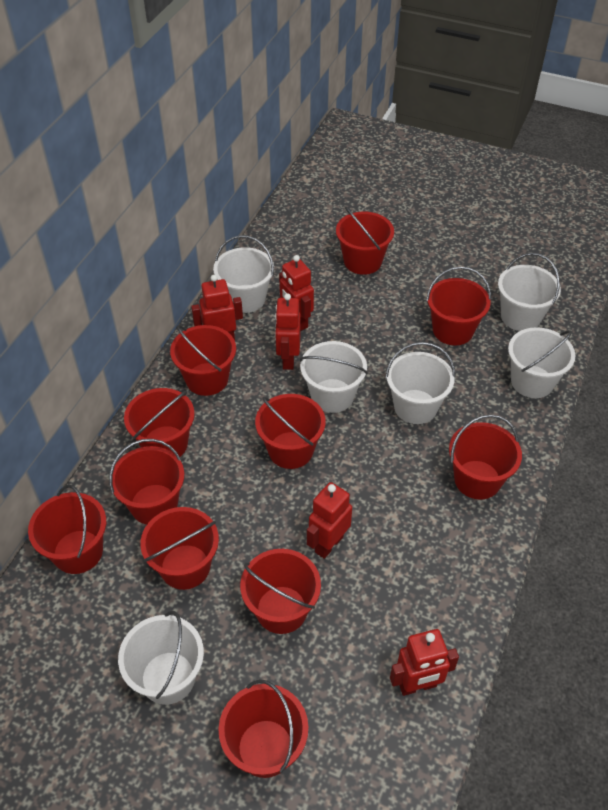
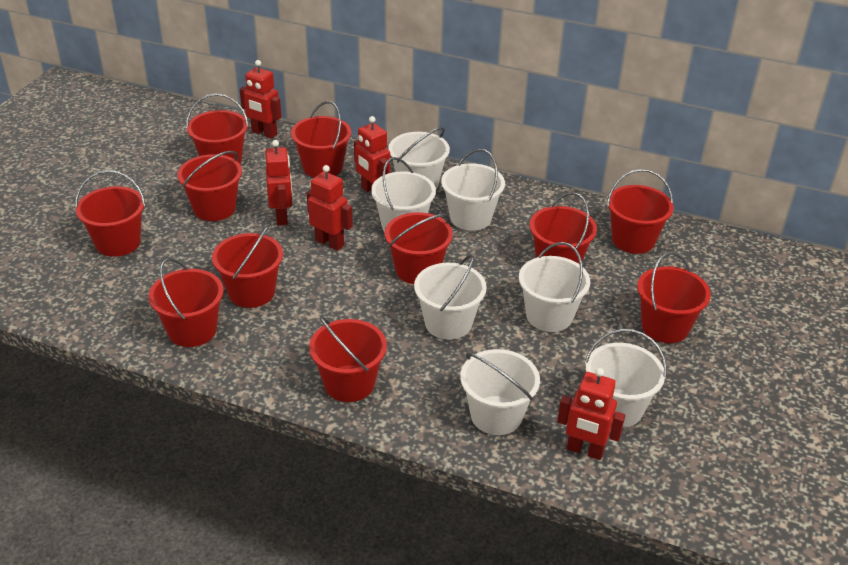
white bucket: [118,611,204,705] [213,235,274,313] [300,341,368,413] [385,342,455,424] [498,253,561,331] [508,327,576,398] = 6 -> [371,157,436,233] [388,127,450,189] [414,255,487,340] [441,149,505,231] [460,349,540,435] [519,242,590,332] [585,329,667,427] = 7

